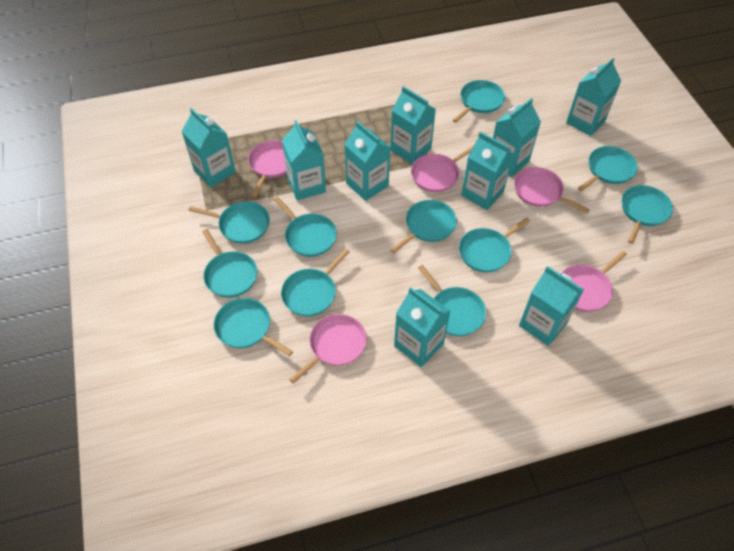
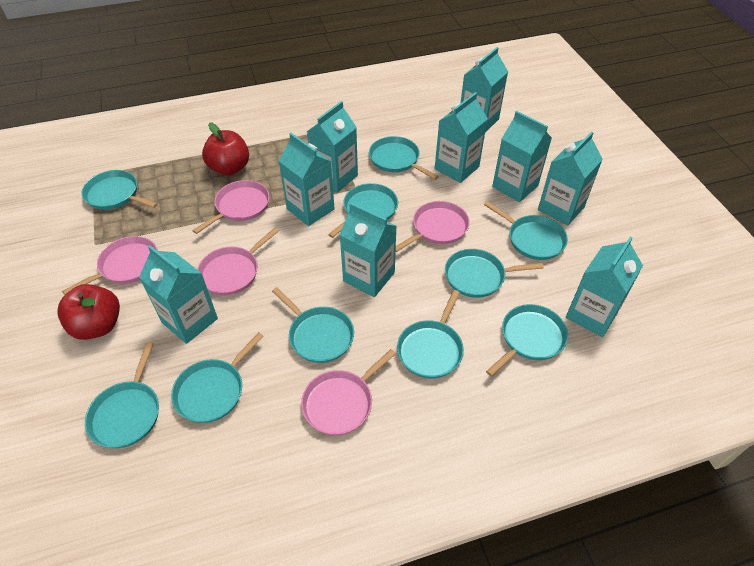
red apple: none = 0 -> [57,284,120,340] [202,122,249,175] = 2
turquoise pan: [189,201,270,244] [202,229,257,298] [214,298,293,356] [273,197,337,257] [281,249,350,316] [390,200,457,253] [418,265,486,336] [453,80,505,123] [459,217,530,272] [578,146,638,192] [622,185,673,244] = 11 -> [82,170,158,210] [85,342,159,448] [171,332,264,423] [272,287,354,363] [328,183,398,238] [369,136,439,180] [397,290,464,379] [445,249,544,298] [484,201,568,260] [486,304,568,377] = 10

